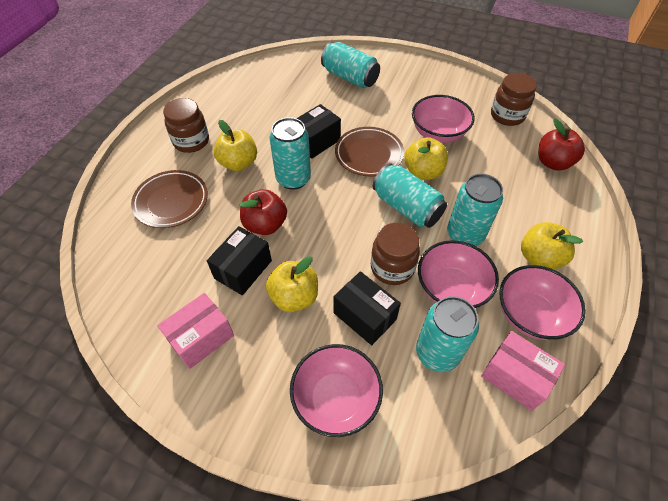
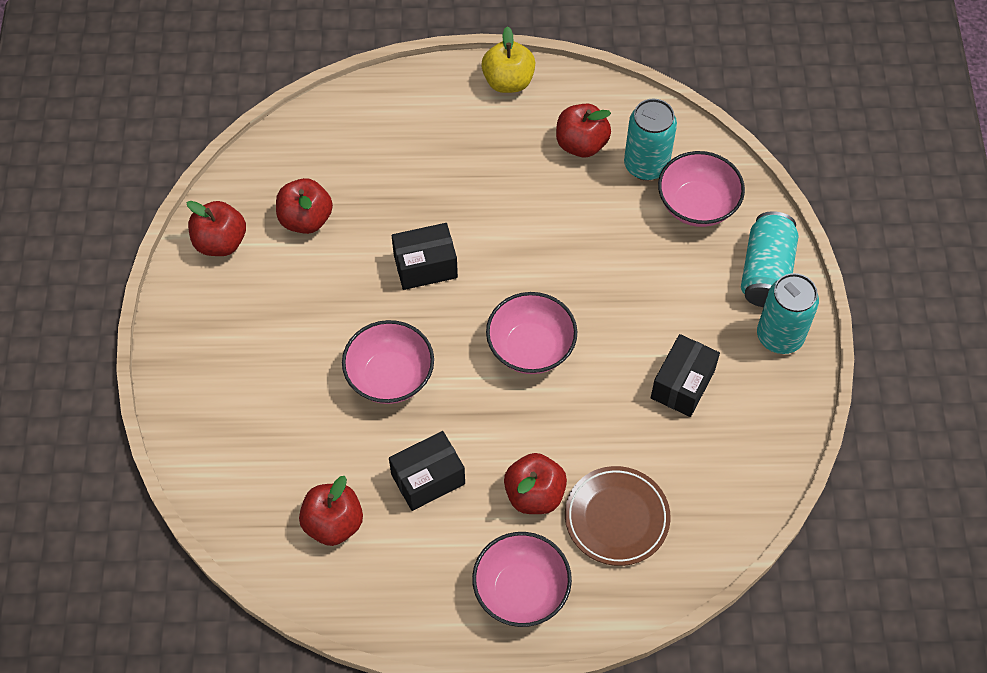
brown jar: [163,98,209,153] [371,223,420,285] [491,73,537,126] = 3 -> none = 0
brown plate: [131,170,208,228] [335,127,404,176] = 2 -> [565,466,671,566] = 1
pink box: [157,293,234,369] [481,331,565,411] = 2 -> none = 0
red apple: [240,189,287,235] [538,118,585,171] = 2 -> [186,201,246,256] [276,178,333,234] [299,476,363,546] [504,453,567,514] [556,104,611,157] = 5
turquoise can: [270,117,311,190] [321,42,380,88] [373,163,447,228] [416,296,479,372] [447,174,503,246] = 5 -> [624,98,677,181] [741,211,799,307] [757,273,819,354] = 3
yellow apple: [214,120,257,171] [266,256,318,312] [404,137,448,180] [521,222,583,269] = 4 -> [481,26,535,93] = 1

